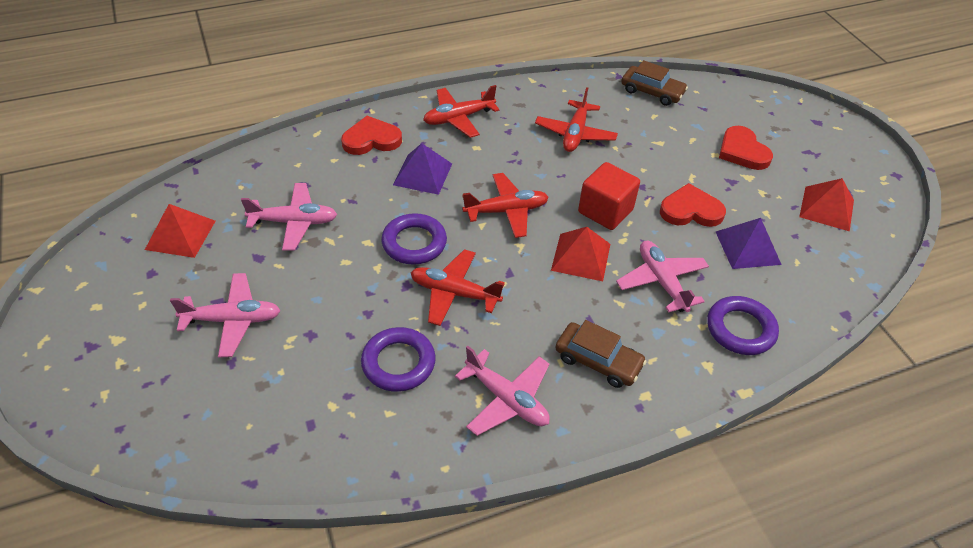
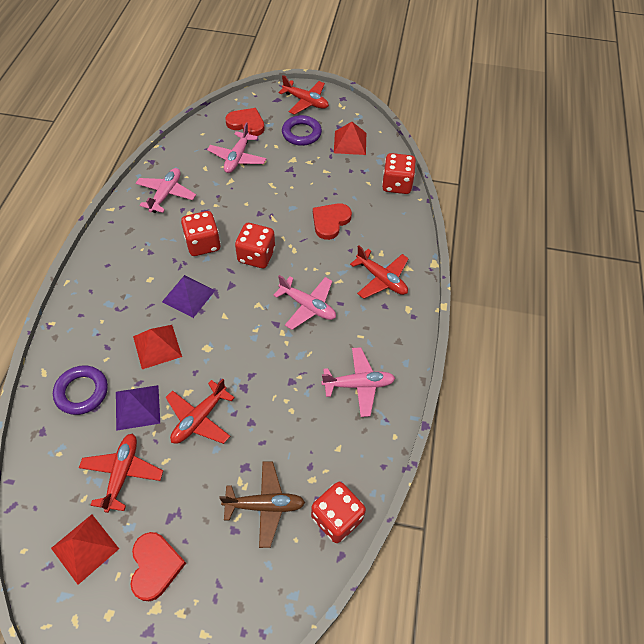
brown car: [555,320,647,388] [621,60,688,106] = 2 -> none = 0
brown plane: none = 0 -> [219,461,305,548] = 1
purple ring: [361,327,436,392] [381,213,447,265] [707,296,779,355] = 3 -> [53,365,108,415] [282,115,322,146] = 2
red cube: [578,162,640,230] = 1 -> none = 0
red dice: none = 0 -> [181,211,221,256] [235,223,275,268] [311,482,366,543] [382,153,416,194] = 4

